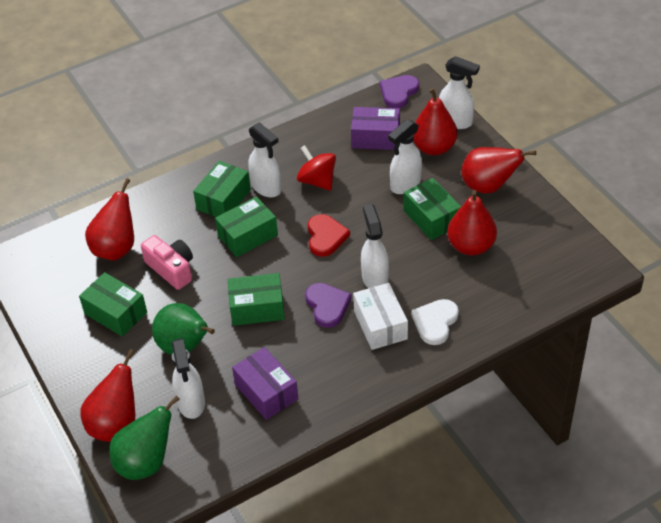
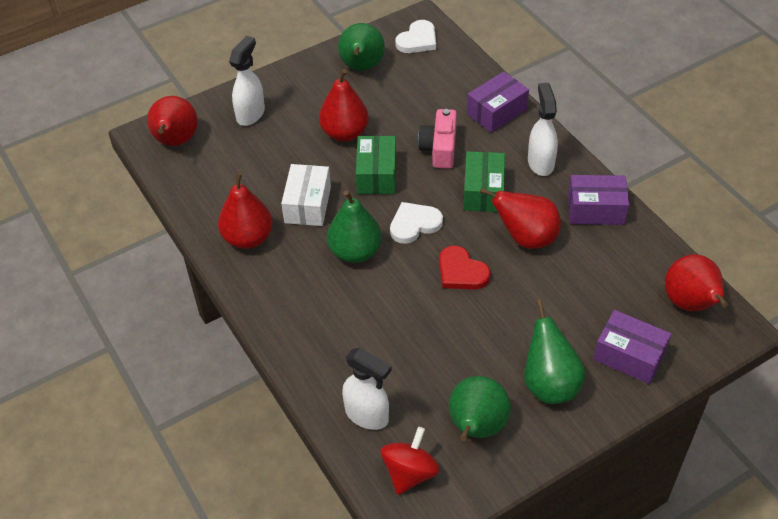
green box: [79,272,147,337] [193,161,251,217] [215,196,278,257] [228,273,285,326] [404,178,461,240] = 5 -> [356,136,396,194] [463,151,505,212] = 2
green pear: [109,395,180,480] [152,303,215,355] = 2 -> [327,190,382,263] [338,23,385,71] [449,376,511,441] [524,299,585,404] = 4
purple box: [232,347,298,420] [351,107,400,150] = 2 -> [467,71,529,133] [568,175,629,225] [593,310,671,384] = 3
purple heart: [305,283,352,328] [380,75,419,108] = 2 -> none = 0
white heart: [411,299,459,345] = 1 -> [390,202,443,244] [395,20,436,53] = 2
white spray bottle: [172,338,205,419] [248,122,281,197] [361,204,389,288] [388,119,422,194] [439,56,480,129] = 5 -> [229,36,265,126] [342,348,392,430] [528,83,558,176] = 3

